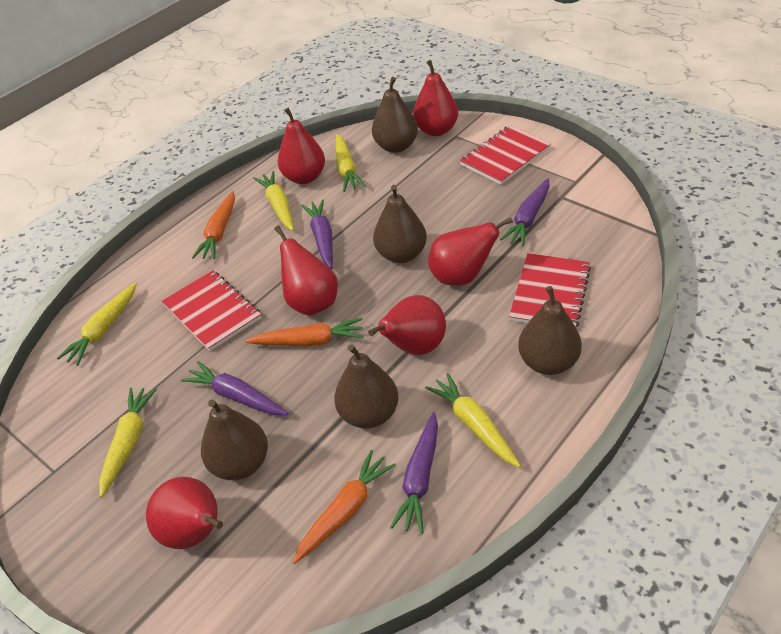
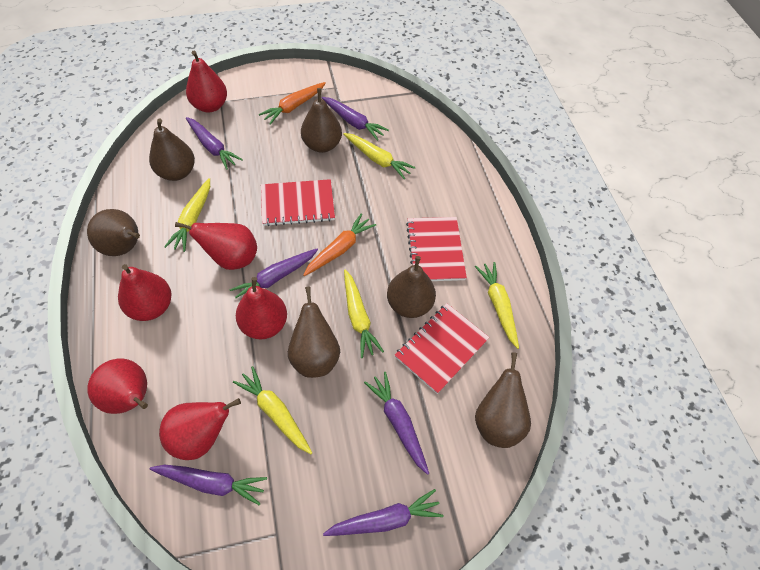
brown pear: [201,400,268,480] [334,344,399,429] [372,77,418,153] [373,185,427,263] [518,286,582,375] = 5 -> [87,209,140,256] [149,118,195,181] [288,286,340,378] [301,88,342,153] [387,256,436,318] [475,352,531,448] = 6
orange carrot: [192,191,235,259] [245,318,364,347] [292,450,396,564] = 3 -> [259,82,326,125] [303,213,376,276] = 2
purple carrot: [181,361,289,415] [301,199,333,269] [390,412,438,534] [500,178,550,246] = 4 -> [150,465,267,505] [186,117,243,170] [230,249,318,298] [322,97,389,141] [323,489,443,536] [364,372,429,475] = 6

